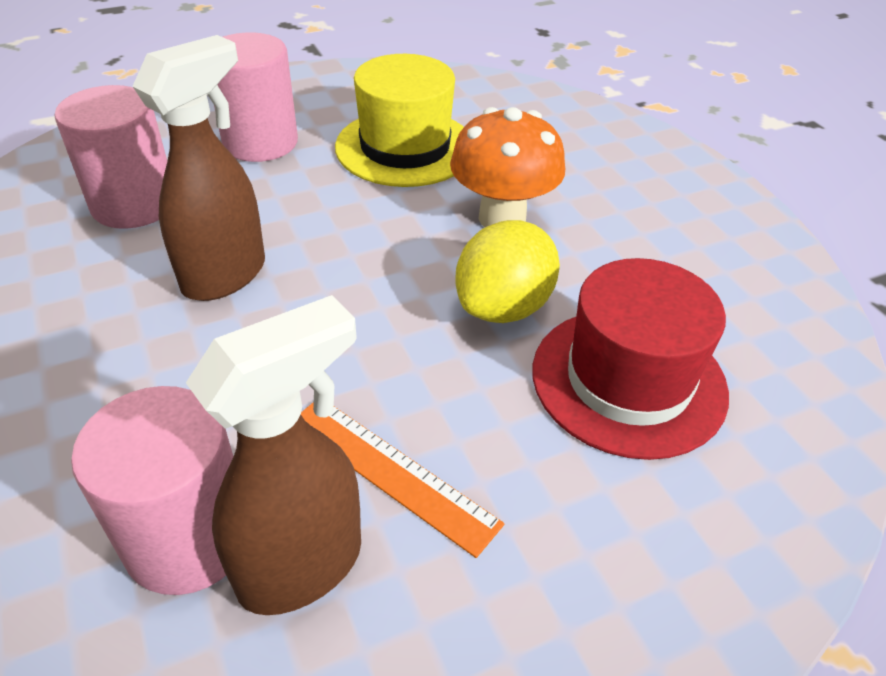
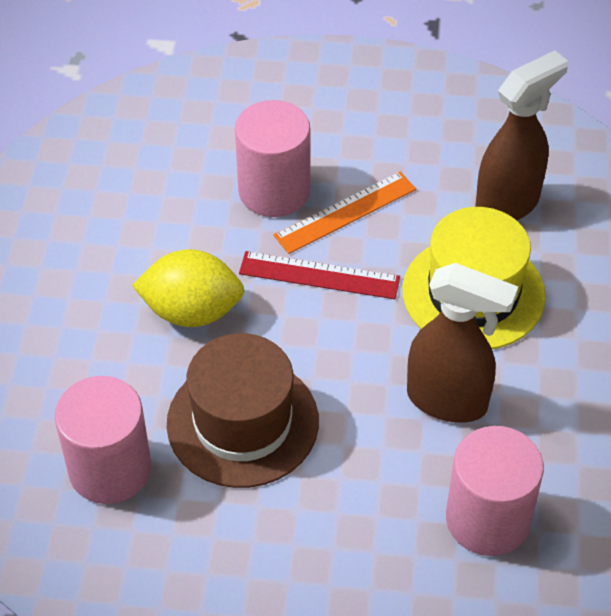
brown hat: none = 0 -> [167,333,319,488] = 1
orange mushroom: [450,107,565,227] = 1 -> none = 0
red hat: [532,258,729,460] = 1 -> none = 0
red ruler: none = 0 -> [239,251,400,299] = 1

